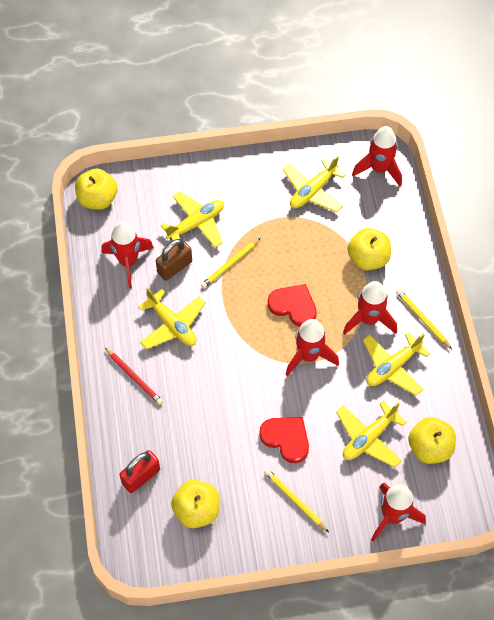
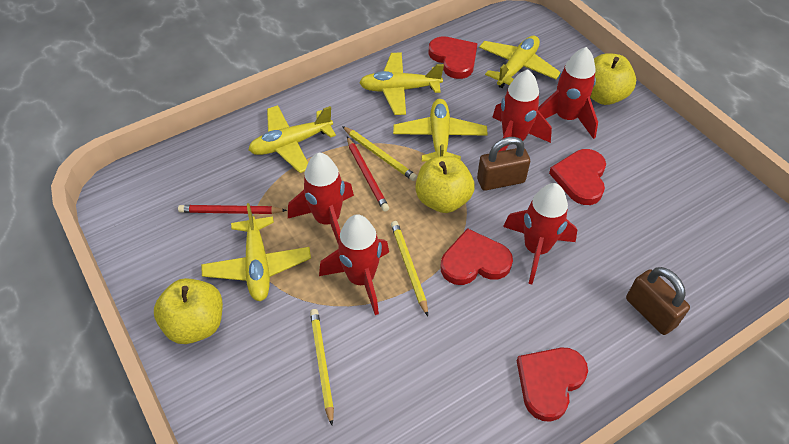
brown padlock: [156,239,192,281] = 1 -> [477,137,530,191] [626,267,690,335] = 2
red heart: [259,417,309,463] [268,284,317,327] = 2 -> [428,36,477,79] [441,228,513,285] [517,348,588,422] [549,149,606,205] = 4
red padlock: [119,450,160,493] = 1 -> none = 0
red pencil: [105,348,163,405] = 1 -> [178,205,287,214] [347,137,389,212] = 2
yellow apple: [75,168,117,210] [171,480,219,528] [348,228,391,270] [408,417,456,464] = 4 -> [154,278,223,344] [415,156,475,213] [590,53,636,105] = 3

